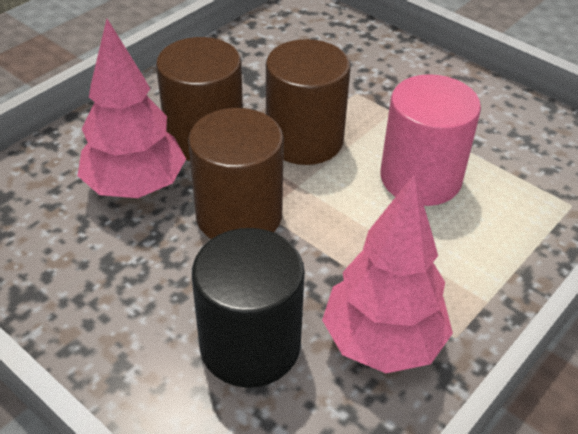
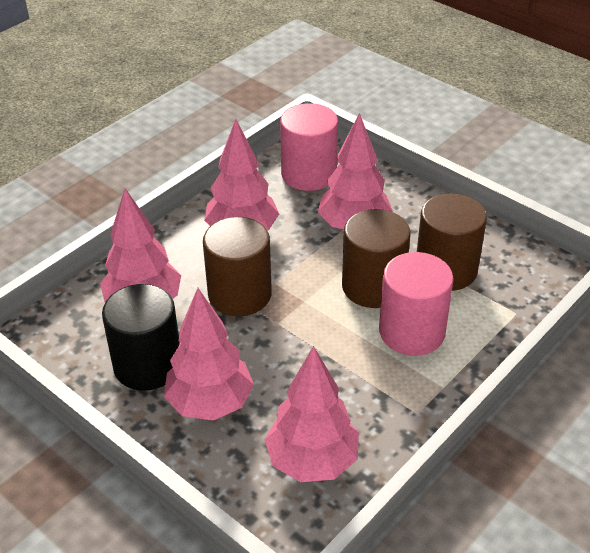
pink cylinder: [380,74,481,206] = 1 -> [280,103,338,191] [379,252,454,356] = 2
pink tree: [77,19,186,198] [322,174,453,373] = 2 -> [100,188,181,302] [164,288,254,421] [204,119,279,231] [265,346,359,482] [318,113,393,229] = 5

